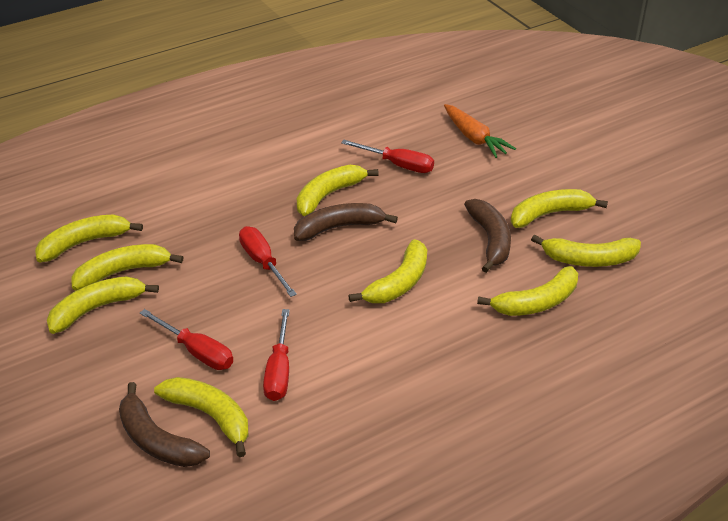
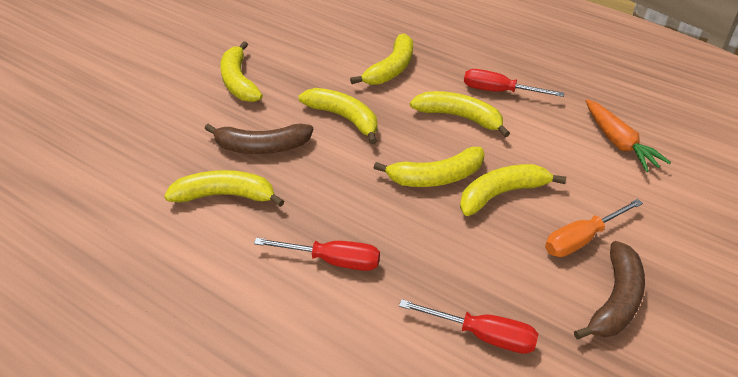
brown banana: [119,382,210,467] [294,203,398,241] [464,199,511,273] = 3 -> [205,124,313,154] [574,241,645,340] = 2
orange screwdriver: none = 0 -> [545,199,643,257] = 1
red screwdriver: [140,309,233,370] [239,226,297,297] [263,309,290,401] [341,140,434,173] = 4 -> [254,238,380,271] [399,299,538,354] [464,69,565,97] = 3
yellow banana: [35,215,143,262] [47,276,159,334] [71,244,183,291] [154,377,248,457] [297,165,379,216] [348,239,427,303] [477,266,578,316] [511,189,608,228] [531,234,641,267] = 9 -> [164,170,284,207] [220,41,263,102] [299,88,378,144] [350,34,413,85] [374,147,485,187] [410,91,510,137] [460,164,566,216] = 7

